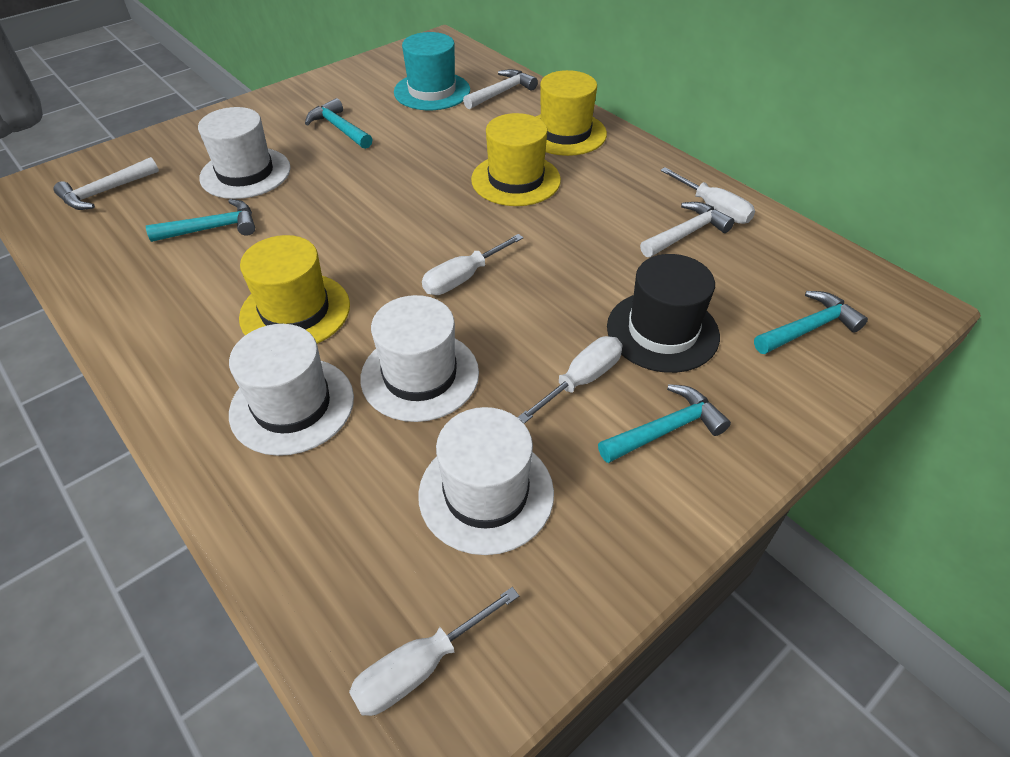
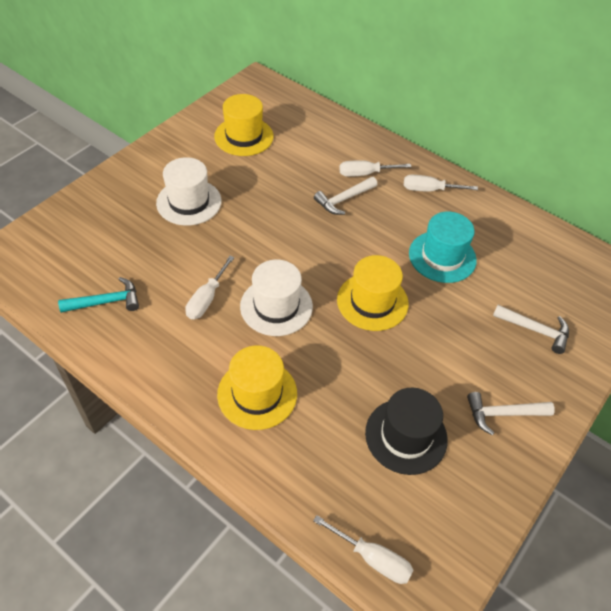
turquoise hammer: [146,199,255,242] [305,98,372,149] [598,384,731,463] [754,291,868,354] = 4 -> [58,277,139,313] = 1
white hat: [198,107,291,199] [229,324,354,456] [360,295,479,422] [418,407,554,555] = 4 -> [156,157,221,226] [240,259,313,336] = 2

